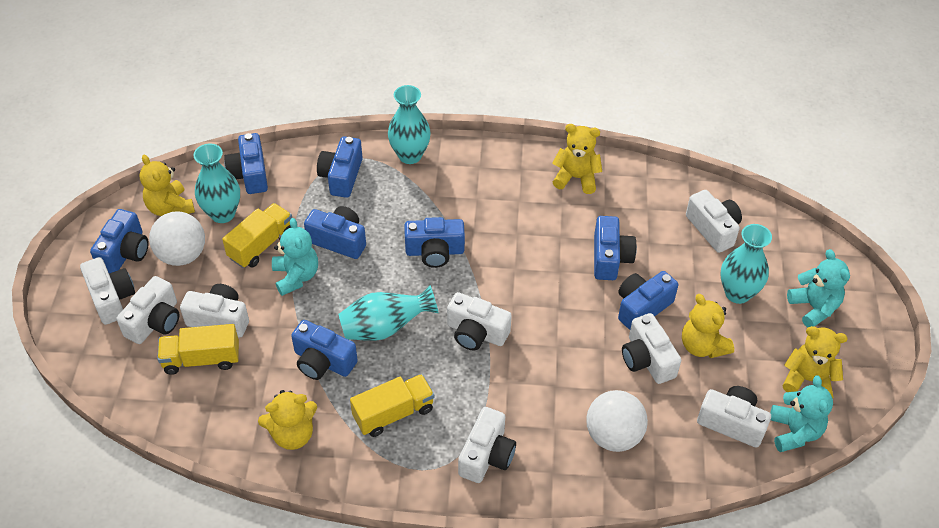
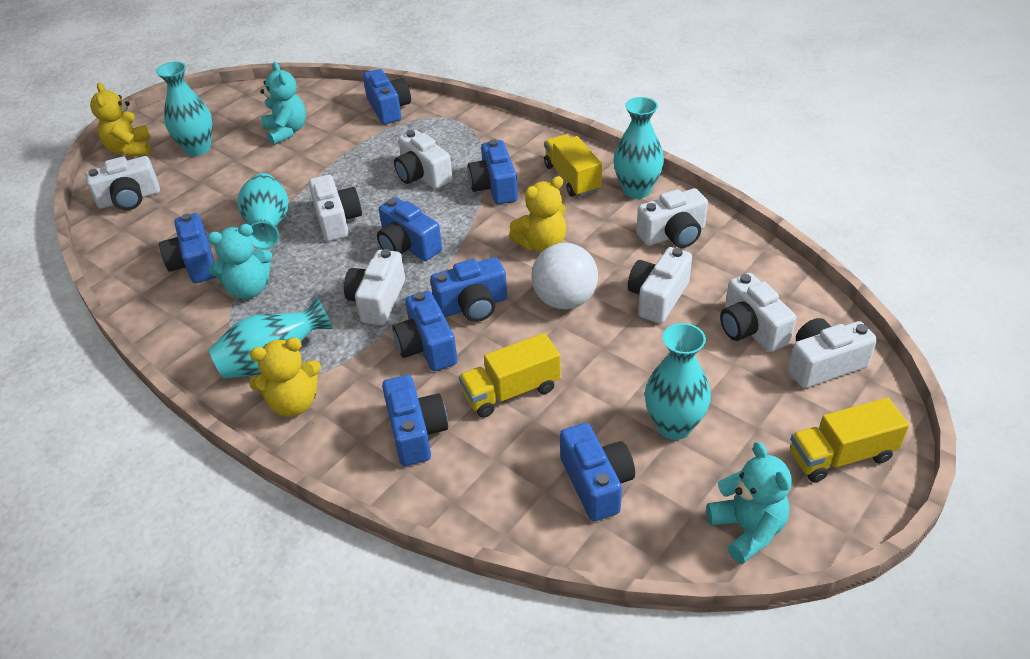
turquoise vase: [193,143,240,223] [338,285,439,341] [388,85,431,164] [721,224,772,304] = 4 -> [156,61,213,156] [209,297,333,379] [237,173,289,249] [614,97,664,199] [645,323,711,440] = 5
white ball: [149,211,205,266] [586,390,648,452] = 2 -> [531,243,598,309] = 1
yellow teddy bear: [140,155,195,216] [258,390,317,450] [552,124,602,194] [682,294,734,358] [783,326,848,398] = 5 -> [90,82,151,157] [249,338,321,417] [509,176,566,252] = 3

